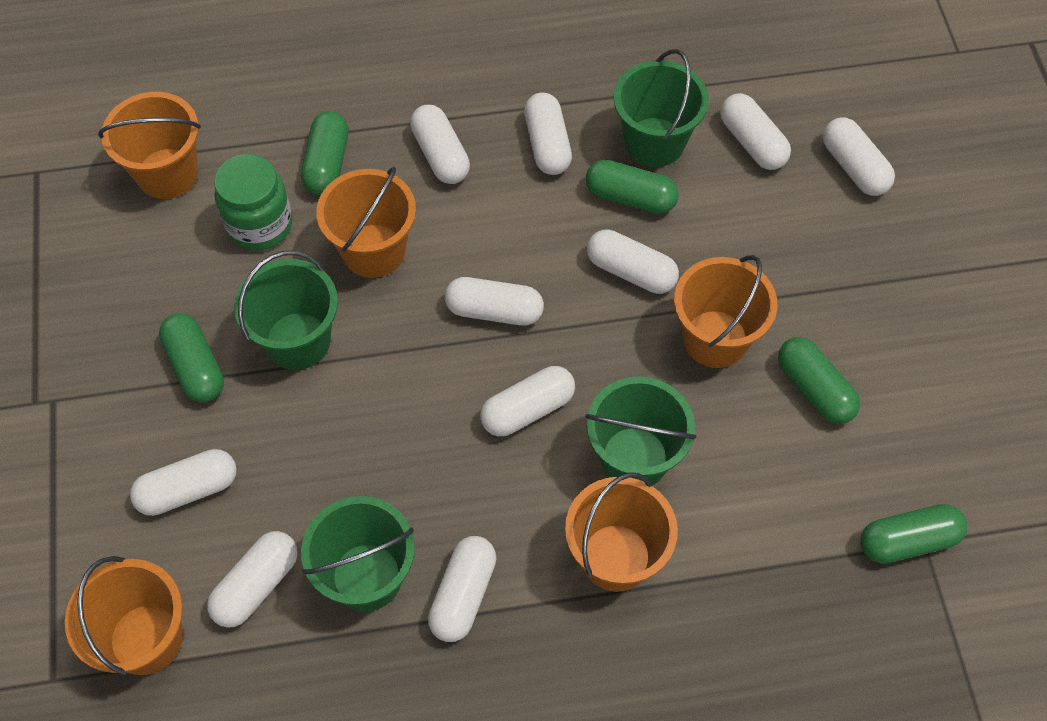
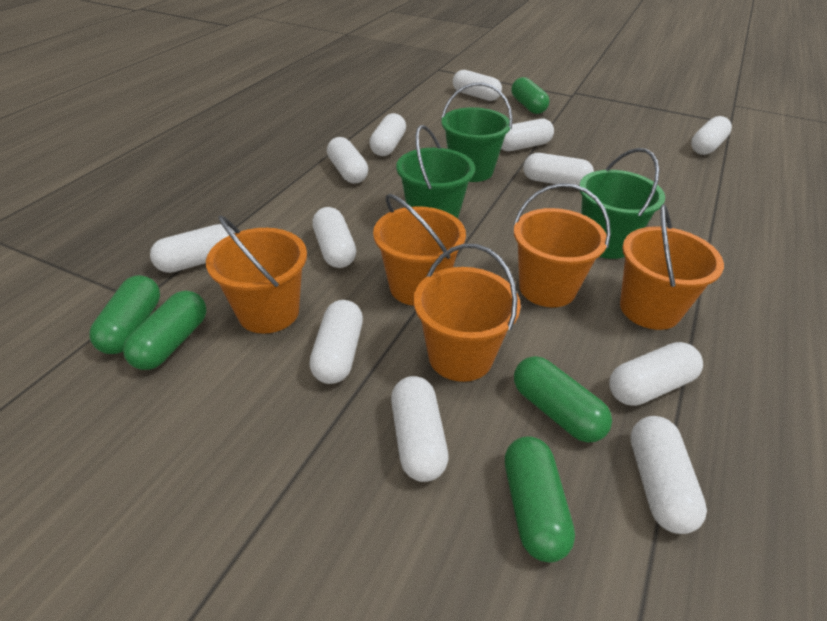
green bucket: [234,251,338,370] [301,496,415,611] [585,376,696,485] [614,49,709,167] = 4 -> [396,125,475,219] [441,83,513,182] [579,148,665,259] = 3
green jar: [214,154,293,251] = 1 -> none = 0
white capsule: [130,449,237,516] [207,531,297,628] [410,105,470,184] [428,536,496,642] [445,277,544,326] [480,366,575,436] [524,92,572,175] [587,229,679,294] [720,93,791,170] [823,117,895,196] = 10 -> [150,224,235,273] [309,300,363,384] [312,207,356,268] [327,137,368,183] [369,113,406,156] [391,376,449,482] [453,70,502,101] [501,119,554,151] [523,153,594,186] [609,342,703,406] [630,416,707,534] [691,116,732,155] = 12

